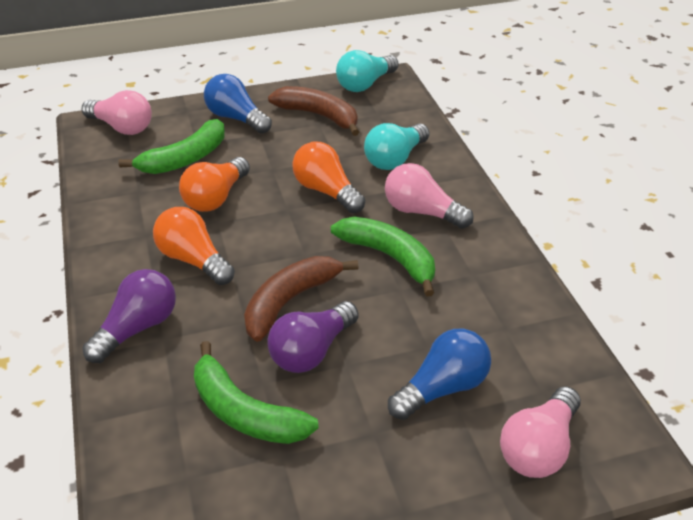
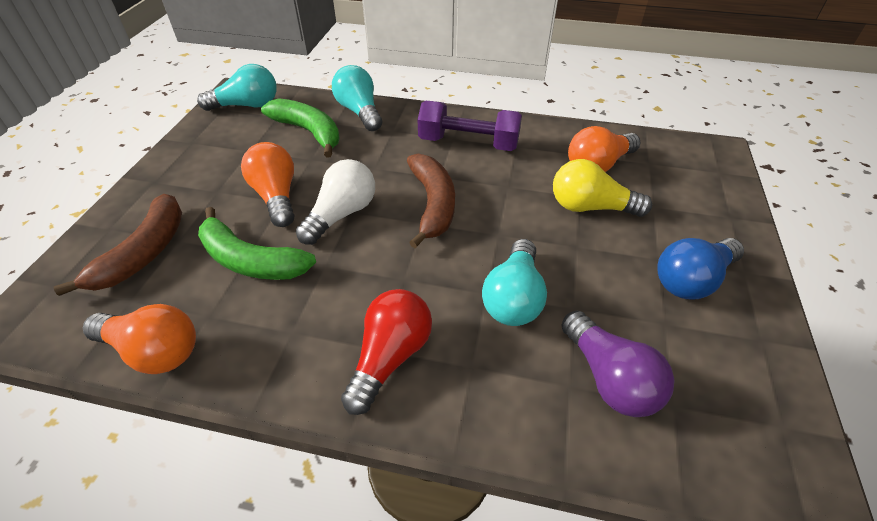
blue light bulb: [204,74,272,134] [388,329,491,420] = 2 -> [657,238,744,299] = 1
green banana: [118,119,225,174] [194,341,319,444] [331,217,435,296] = 3 -> [198,207,316,280] [261,98,339,158] = 2
pink light bulb: [82,90,152,135] [385,163,474,229] [500,387,581,478] = 3 -> none = 0
purple dumbbell: none = 0 -> [418,101,522,151] = 1
purple light bulb: [82,269,176,363] [267,301,359,373] = 2 -> [561,310,674,417] = 1
red light bulb: none = 0 -> [341,289,432,415] = 1
turquoise light bulb: [336,50,399,92] [364,123,430,170] = 2 -> [197,64,277,111] [332,65,382,131] [482,239,547,326] = 3
white light bulb: none = 0 -> [296,159,375,245] = 1
yellow light bulb: none = 0 -> [553,159,652,217] = 1

